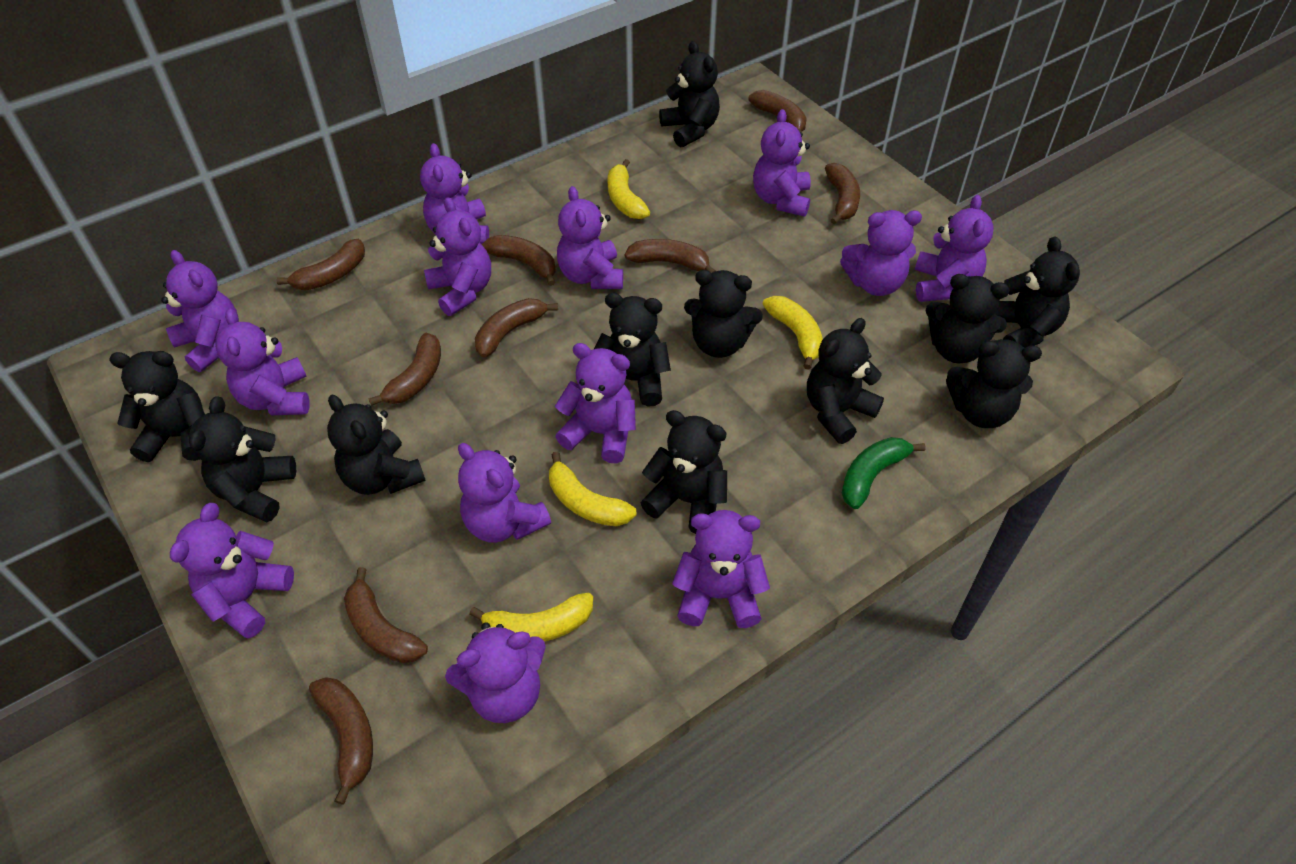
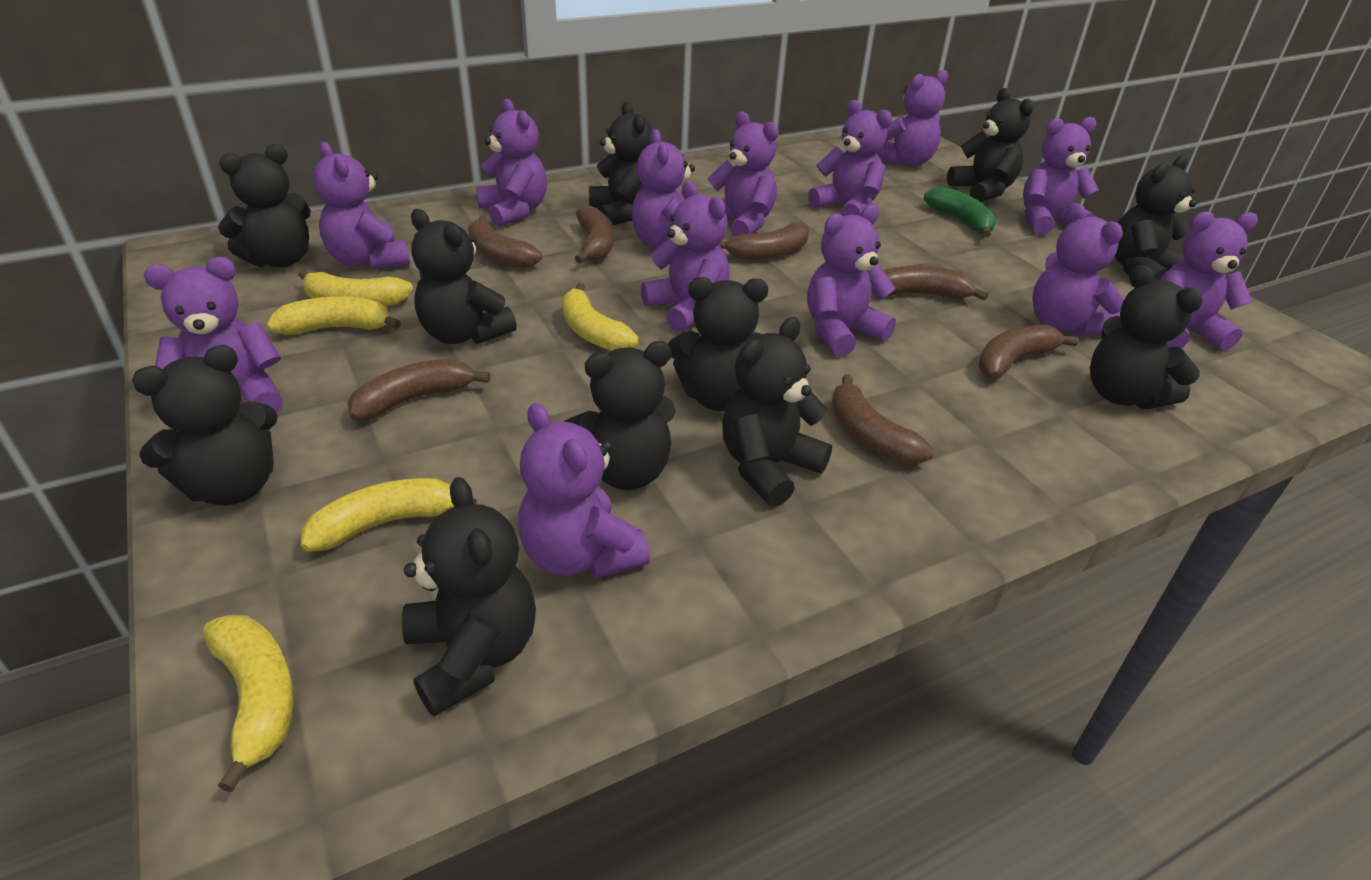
brown banana: [277,239,365,290] [309,677,373,805] [344,567,428,663] [368,333,441,406] [475,298,558,358] [482,235,556,286] [624,239,716,273] [748,90,807,132] [825,163,860,224] = 9 -> [348,359,490,420] [468,216,542,269] [575,206,614,263] [719,222,809,260] [831,374,934,464] [883,265,988,301] [978,324,1079,378] = 7
yellow banana: [469,593,593,642] [549,451,637,526] [608,159,650,219] [763,296,823,370] = 4 -> [203,615,294,792] [266,296,401,335] [298,270,413,307] [301,478,477,552] [562,283,639,351] = 5

